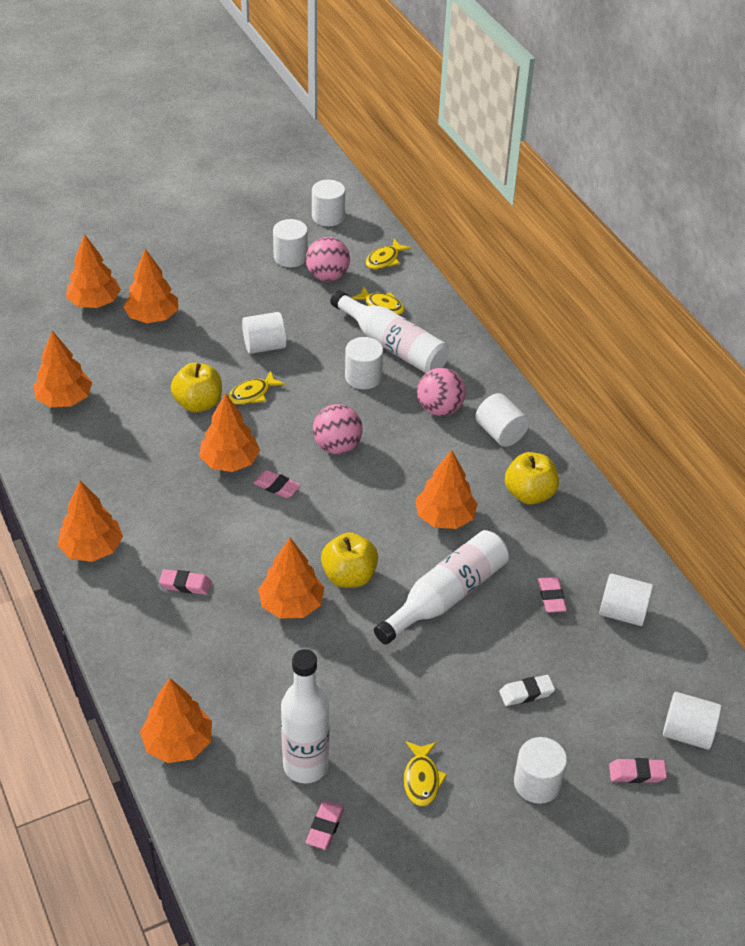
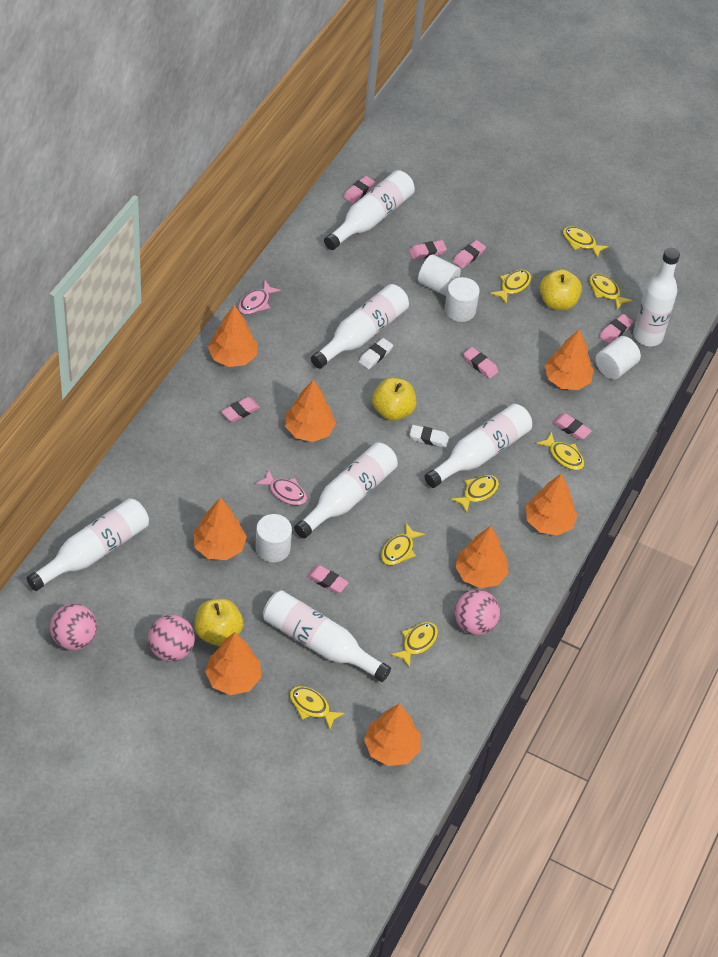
pink eraser: [159,569,212,595] [253,470,301,498] [306,800,344,850] [538,577,567,613] [609,758,667,783] = 5 -> [221,397,260,422] [307,565,349,593] [343,176,375,204] [409,240,447,260] [453,240,486,269] [463,347,499,379] [552,413,592,440] [599,314,633,344] = 8
pink fish: none = 0 -> [238,281,281,315] [255,469,307,506] = 2
white bottle: [281,649,330,784] [330,290,449,373] [374,530,509,645] = 3 -> [26,498,149,591] [263,590,391,682] [294,442,398,539] [311,284,409,369] [324,170,415,250] [425,404,532,488] [633,248,680,346] = 7
white cylinder: [242,312,287,354] [273,219,308,267] [312,180,345,226] [345,337,383,389] [475,393,529,447] [514,737,567,804] [599,573,653,626] [663,692,721,750] = 8 -> [256,514,292,562] [418,254,461,296] [445,277,480,322] [595,336,641,380] = 4
white eraser: [499,675,555,706] = 1 -> [359,338,393,369] [409,425,449,448] = 2
yellow fish: [228,370,285,405] [351,287,405,315] [365,239,411,270] [404,741,447,806] = 4 -> [290,686,345,730] [381,523,425,565] [391,622,438,668] [451,475,499,513] [490,270,531,304] [536,432,585,470] [563,226,609,259] [589,274,632,310] = 8

